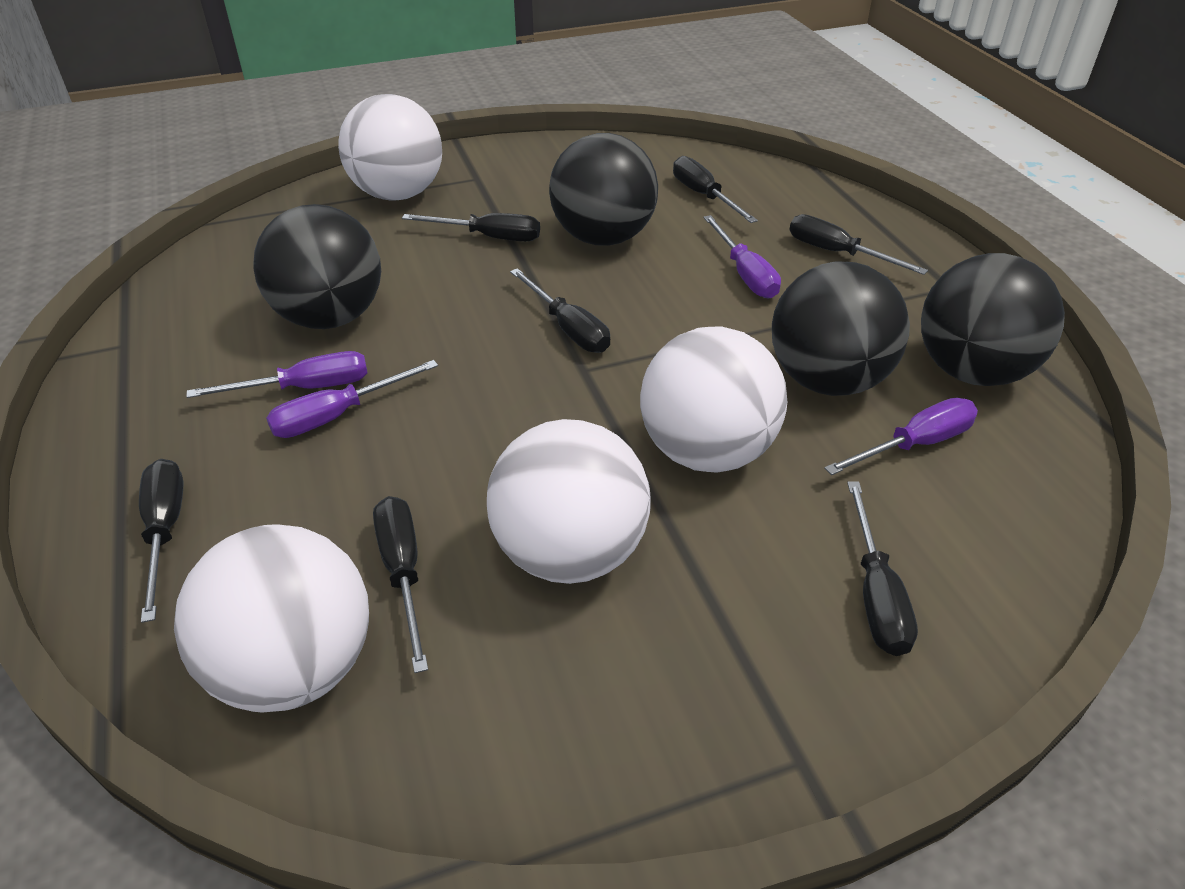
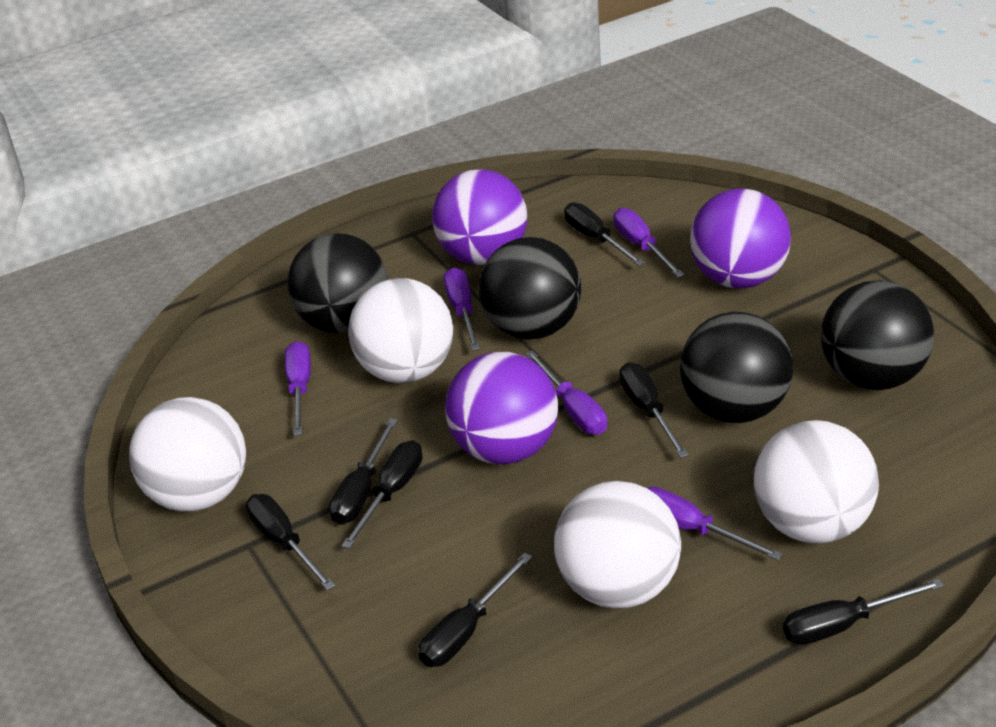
purple ball: none = 0 -> [432,169,527,265] [445,352,558,465] [690,189,791,288] = 3
purple screwdriver: [186,351,367,398] [266,360,438,438] [703,215,781,299] [824,398,978,475] = 4 -> [285,341,311,436] [444,267,480,351] [525,350,607,435] [613,208,684,277] [647,487,783,561] = 5

